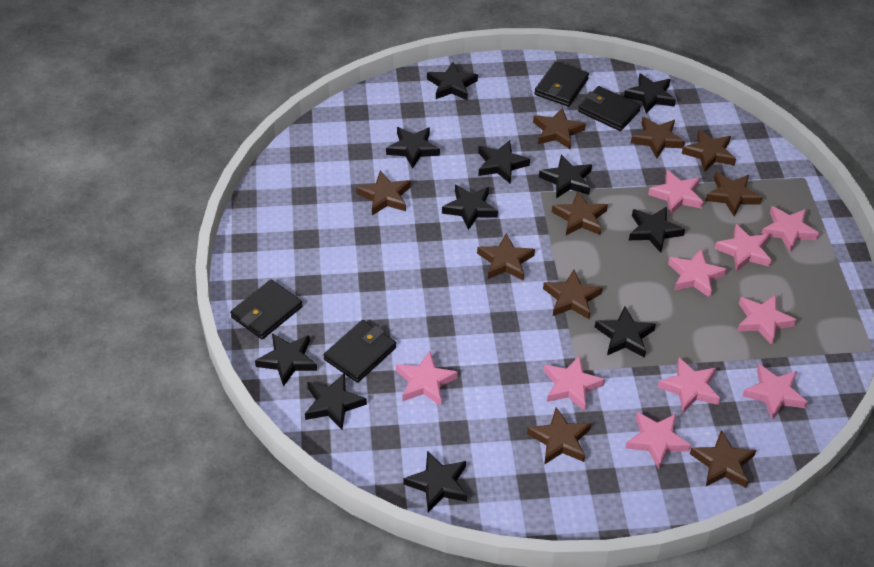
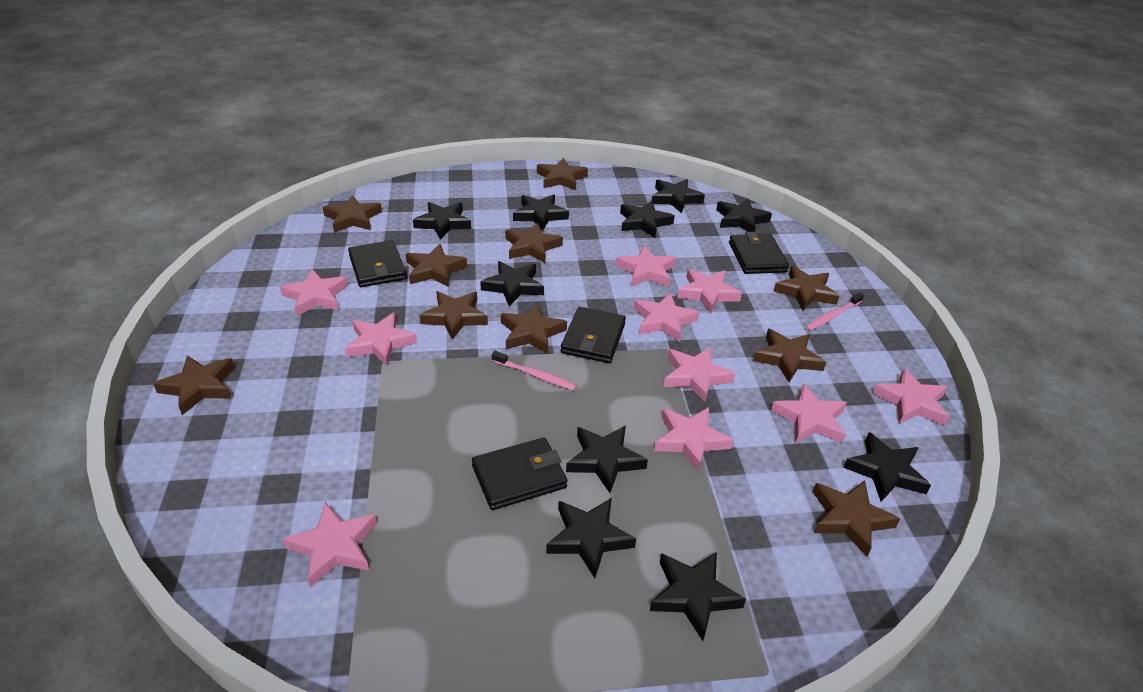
black star: [255,333,317,387] [305,373,367,430] [386,127,440,169] [404,451,467,512] [427,62,478,100] [442,185,498,230] [478,140,530,184] [539,154,592,198] [595,307,656,358] [624,73,676,113] [629,207,685,253] = 11 -> [413,202,471,240] [480,261,544,306] [513,194,569,231] [546,498,636,578] [566,425,648,493] [620,201,675,238] [650,552,746,641] [652,179,705,213] [716,199,772,232] [843,432,931,502] = 10
pink toothbrush: none = 0 -> [492,351,577,391] [805,293,864,331] = 2

